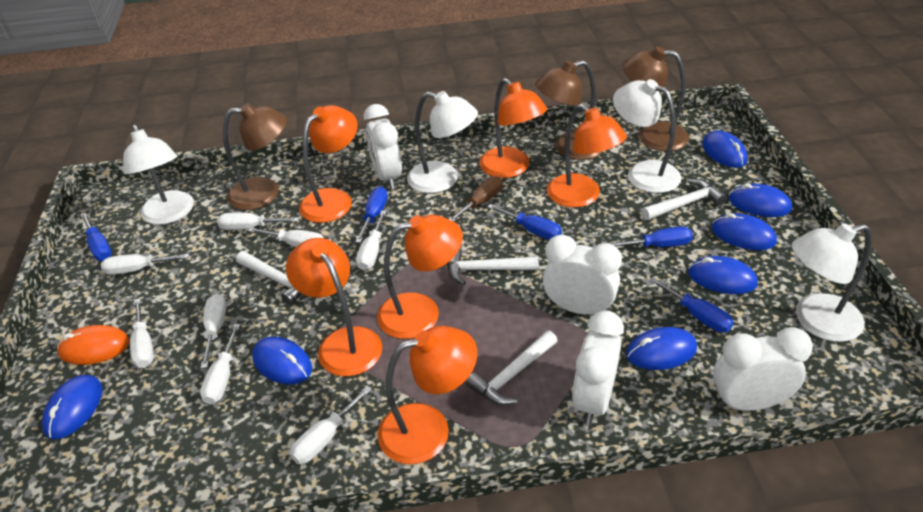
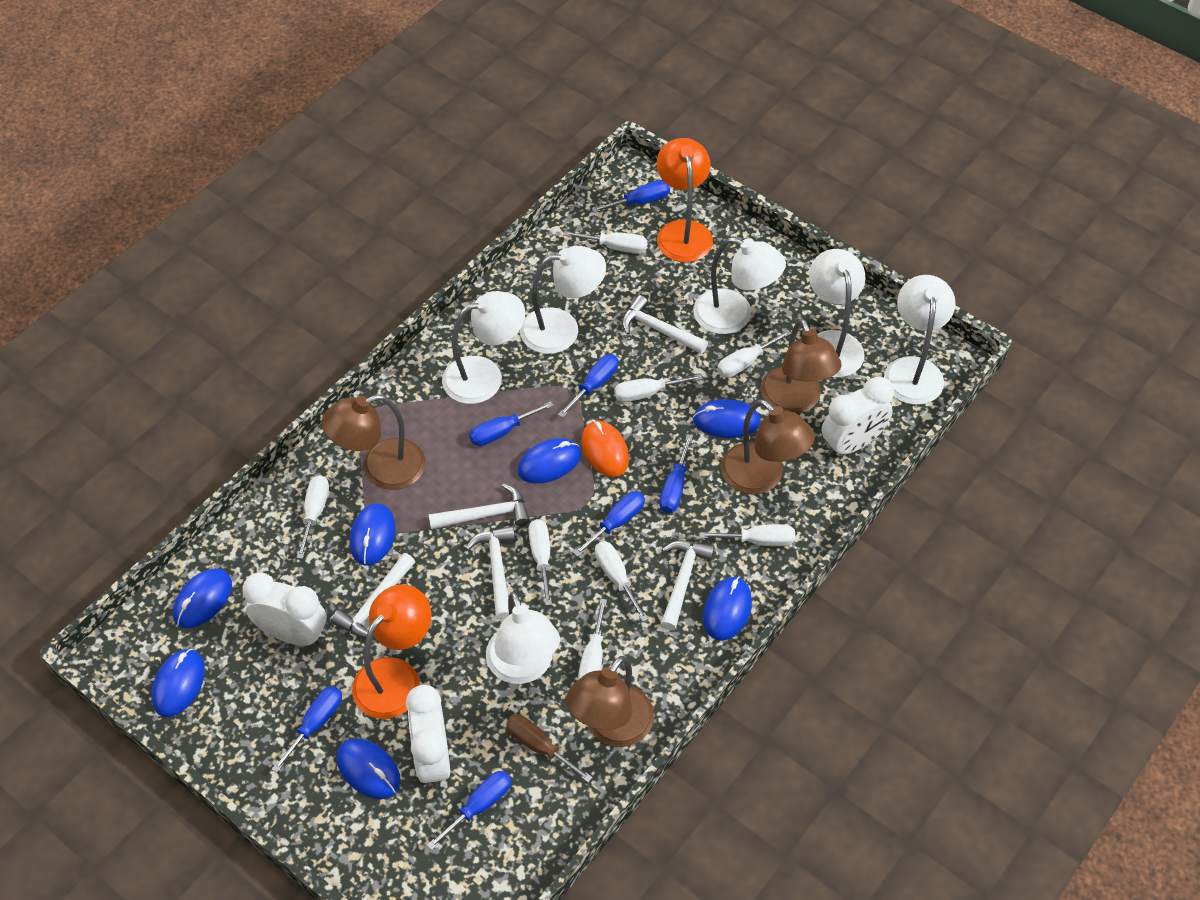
blue screwdriver: [80,213,112,261] [355,187,388,243] [488,204,562,240] [608,226,693,247] [649,277,734,332] = 5 -> [272,686,342,773] [427,771,511,850] [469,401,554,446] [558,354,618,418] [573,491,645,557] [592,180,670,213] [659,434,693,513] = 7
brown lamp: [223,103,287,210] [535,60,603,160] [622,47,689,151] = 3 -> [322,395,425,490] [566,656,654,747] [721,399,815,494] [761,319,842,414] = 4
orange lamp: [286,238,382,376] [299,105,358,223] [377,215,463,339] [377,326,477,464] [479,78,547,178] [547,104,627,207] = 6 -> [352,584,431,719] [657,138,713,262] = 2
white clock: [364,104,402,189] [543,234,622,315] [572,310,624,425] [713,327,813,411] = 4 -> [242,573,327,646] [406,685,450,789] [822,376,894,457] = 3
white hammer: [236,251,302,305] [448,249,539,285] [466,330,557,405] [642,179,727,220] = 4 -> [331,553,415,638] [428,483,530,529] [466,526,515,620] [622,295,708,354] [661,541,715,631] = 5
white lamp: [123,125,194,225] [407,91,478,193] [613,79,681,193] [792,223,872,342] = 4 -> [442,291,525,404] [486,592,560,684] [520,246,606,354] [693,237,786,334] [809,249,865,377] [884,275,956,405] = 6

